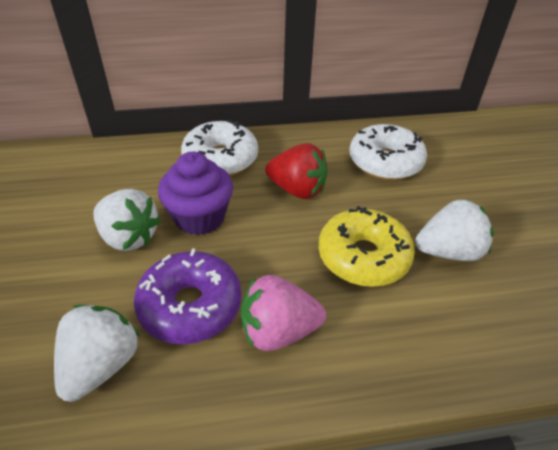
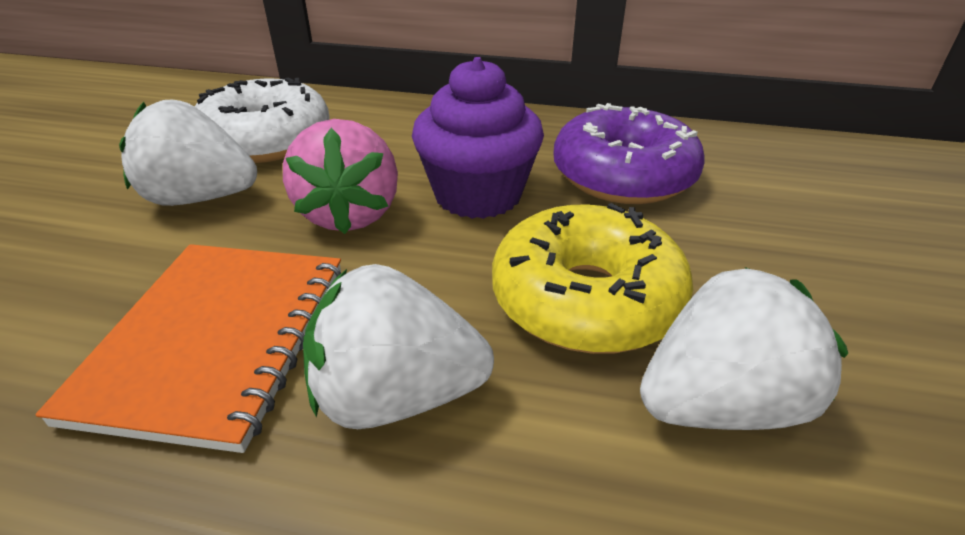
orange notebook: none = 0 -> [35,244,341,453] = 1
red strawberry: [265,143,328,199] = 1 -> none = 0
white donut: [181,120,258,176] [350,124,427,180] = 2 -> [194,78,329,163] = 1

